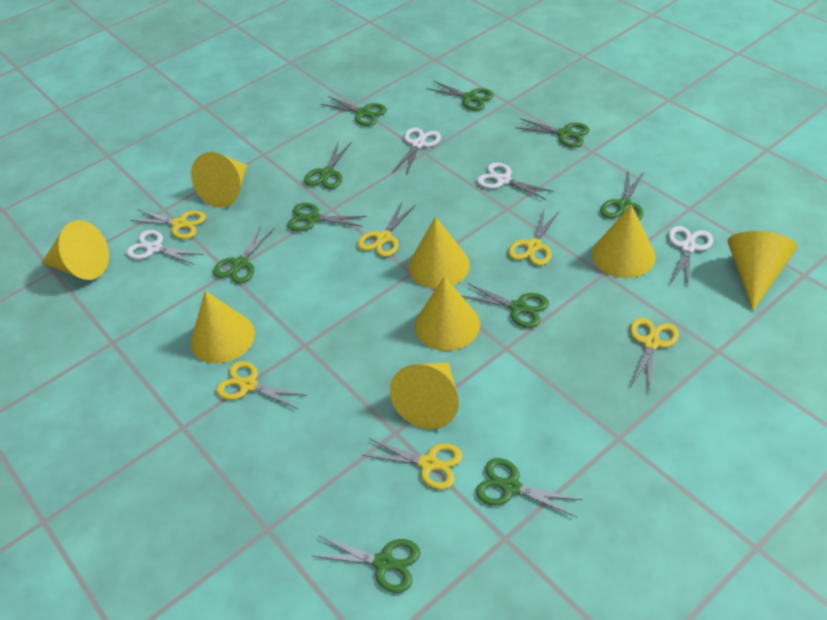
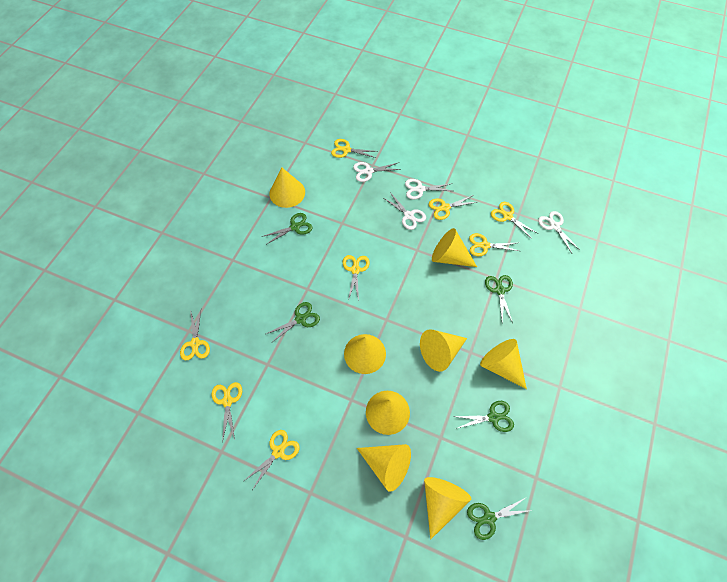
green scissors: [213,226,274,284] [287,203,366,232] [304,142,351,189] [312,536,420,593] [321,96,387,126] [426,81,494,111] [462,284,549,328] [476,458,582,517] [515,118,590,147] [601,170,644,221] = 10 -> [262,213,312,244] [266,302,320,343] [453,401,514,432] [467,497,532,540] [485,275,513,323] = 5
yellow scissors: [130,209,206,239] [216,361,307,409] [358,202,416,257] [362,438,463,490] [508,210,559,266] [630,318,679,393] = 6 -> [180,310,210,361] [212,382,242,442] [244,430,300,489] [331,139,378,158] [343,255,370,301] [429,195,477,220] [469,233,519,256] [491,202,537,239] = 8

